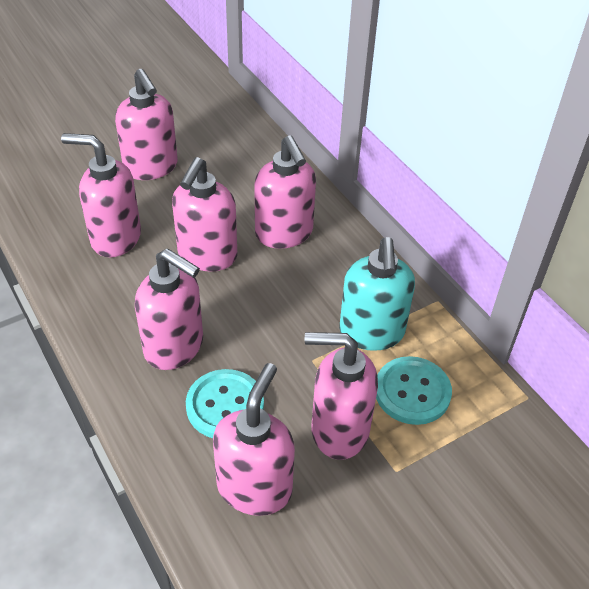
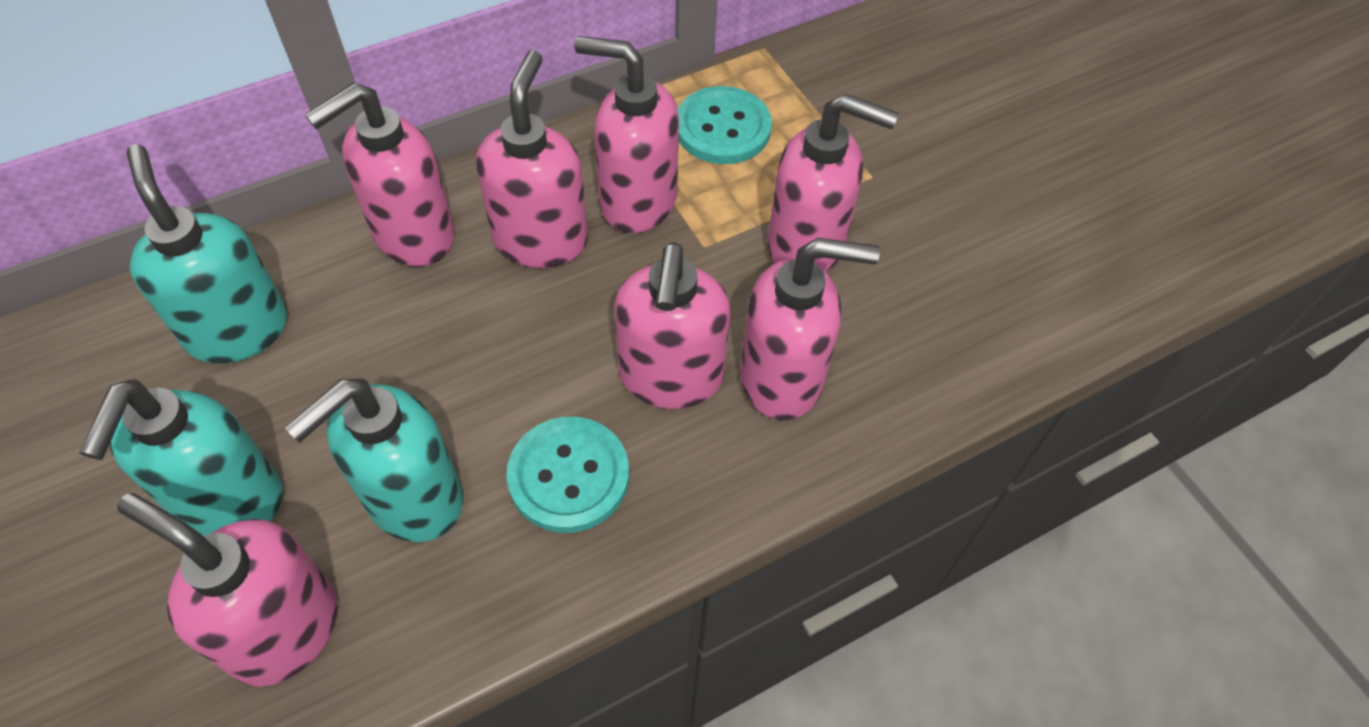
turquoise soap dispenser: [339,237,415,351] = 1 -> [79,379,283,536] [127,144,287,364] [285,378,463,542] = 3

